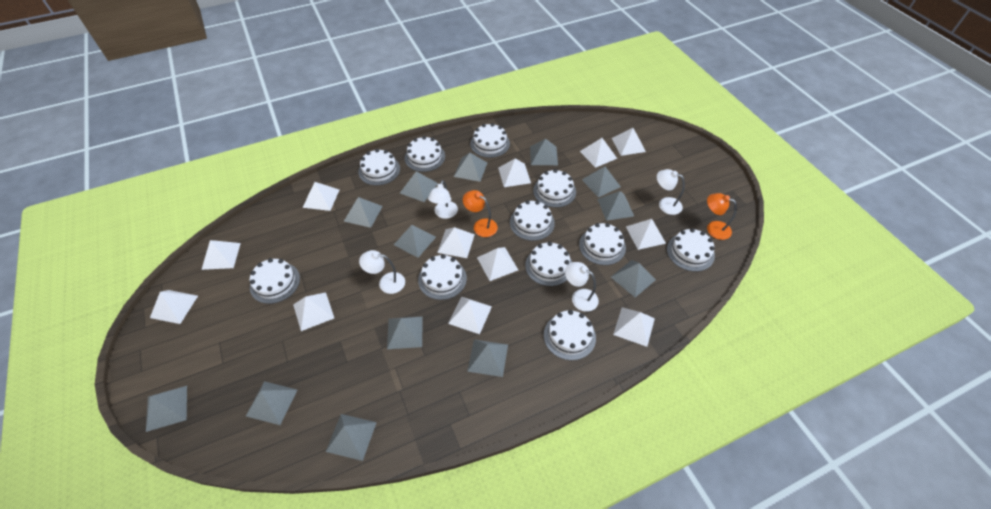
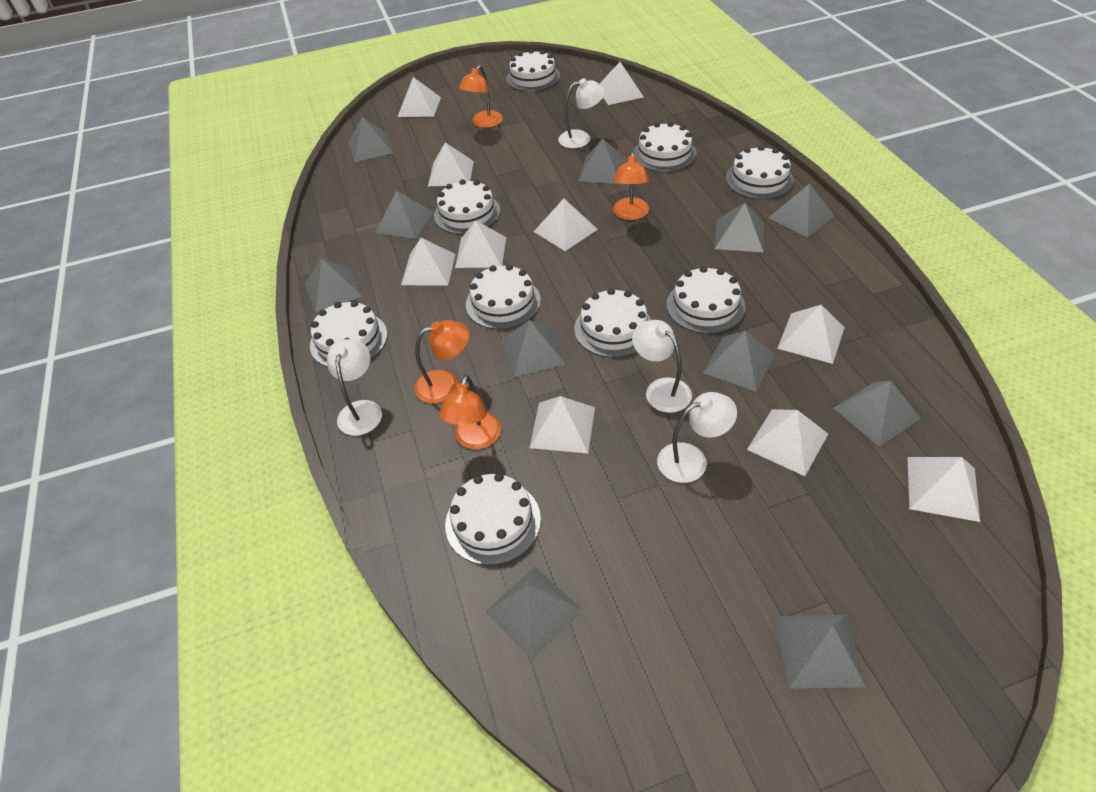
grey pyramid: [146,386,187,432] [246,381,297,425] [326,414,377,461] [344,197,383,228] [387,316,423,349] [394,225,436,258] [400,171,438,202] [454,153,487,182] [467,340,508,377] [530,139,558,165] [582,167,621,197] [597,191,634,221] [611,260,656,297] = 13 -> [305,258,363,313] [348,117,393,162] [375,191,433,239] [485,566,583,660] [501,320,566,377] [578,139,627,184] [703,331,775,392] [715,203,764,252] [769,184,835,238] [774,615,866,689] [833,381,921,447] = 11
orange lamp: [463,190,498,237] [707,193,737,240] = 2 -> [414,320,469,403] [439,375,501,449] [459,65,503,128] [613,151,649,220] = 4
white cake: [250,258,300,304] [358,149,400,186] [405,136,445,172] [418,254,467,300] [470,123,510,158] [510,200,555,241] [525,242,572,286] [533,169,576,208] [544,310,596,360] [579,223,626,265] [667,228,715,272] = 11 -> [310,301,387,367] [434,179,500,234] [445,473,541,565] [466,264,541,329] [506,49,560,91] [574,288,651,358] [633,122,696,172] [667,266,745,334] [726,145,794,199] = 9
white pyramid: [150,290,198,324] [201,240,241,270] [293,292,334,331] [303,182,339,211] [437,227,475,258] [448,297,492,334] [477,247,518,281] [498,158,531,187] [580,138,617,168] [612,128,646,156] [613,307,655,347] [626,219,666,250] = 12 -> [397,77,441,117] [401,238,455,285] [428,142,474,186] [455,221,506,268] [530,396,595,454] [534,199,598,251] [600,62,644,105] [747,409,828,476] [777,305,845,364] [907,457,980,522] = 10

